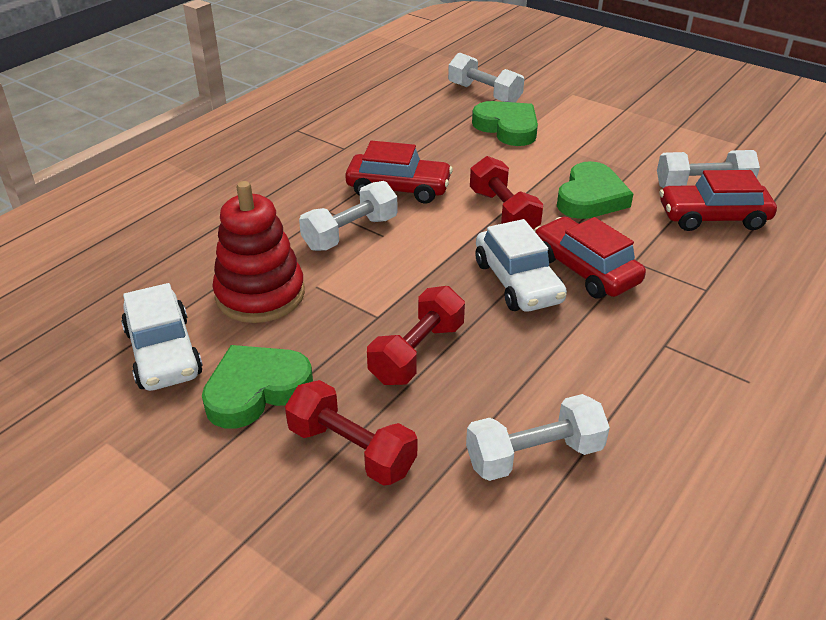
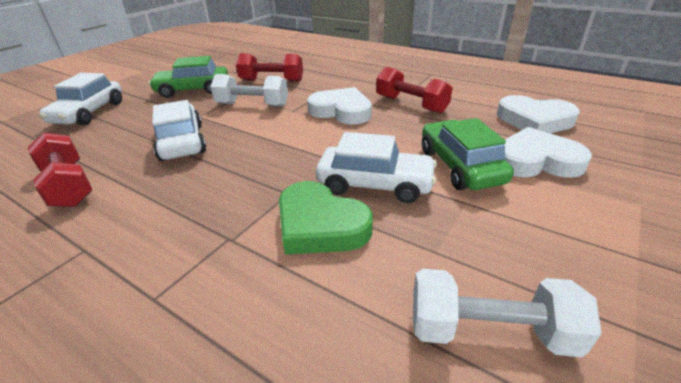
green car: none = 0 -> [148,56,228,98] [422,118,514,190] = 2
green heart: [202,345,313,429] [472,101,538,146] [557,161,633,219] = 3 -> [279,181,373,254] = 1
red car: [345,141,453,204] [534,217,646,298] [659,170,777,231] = 3 -> none = 0
red stacking toy: [212,181,305,323] = 1 -> none = 0
white car: [121,283,203,391] [476,219,567,312] = 2 -> [39,73,122,126] [152,100,207,161] [316,132,437,203] = 3
white dumbbell: [299,181,398,251] [448,52,524,103] [466,394,610,481] [657,150,760,188] = 4 -> [210,74,288,107] [413,269,602,357] = 2
white heart: none = 0 -> [307,87,372,125] [497,95,580,133] [504,127,592,178] = 3

